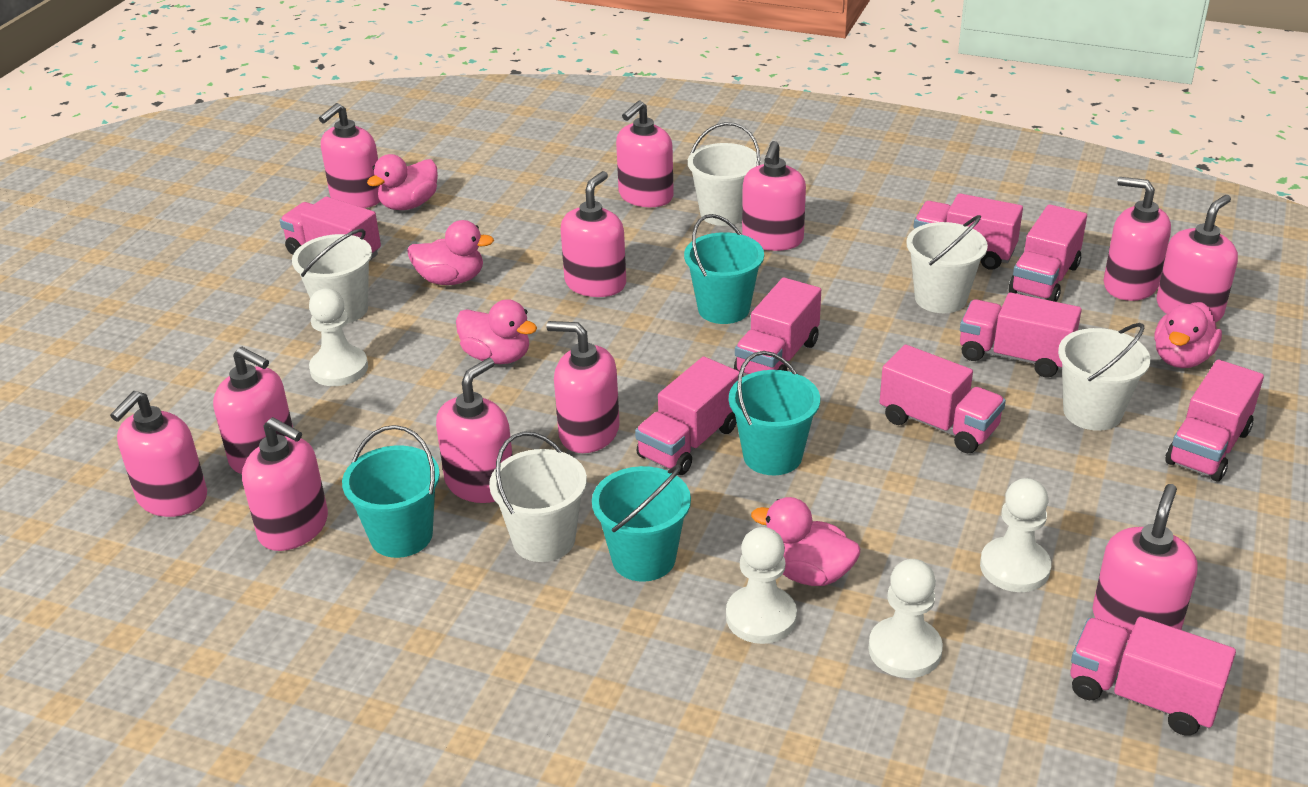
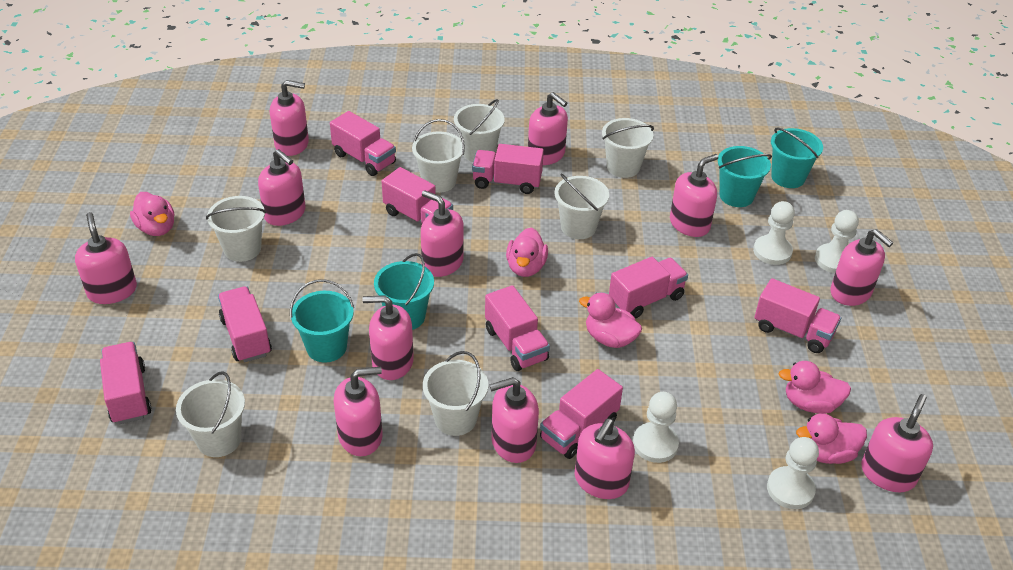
white bucket: [292,229,372,324] [489,431,587,562] [688,122,760,226] [906,215,988,313] [1058,323,1150,431] = 5 -> [176,371,245,457] [206,196,266,262] [412,119,465,193] [423,351,488,436] [454,99,505,162] [554,174,609,239] [602,118,654,178] = 7

